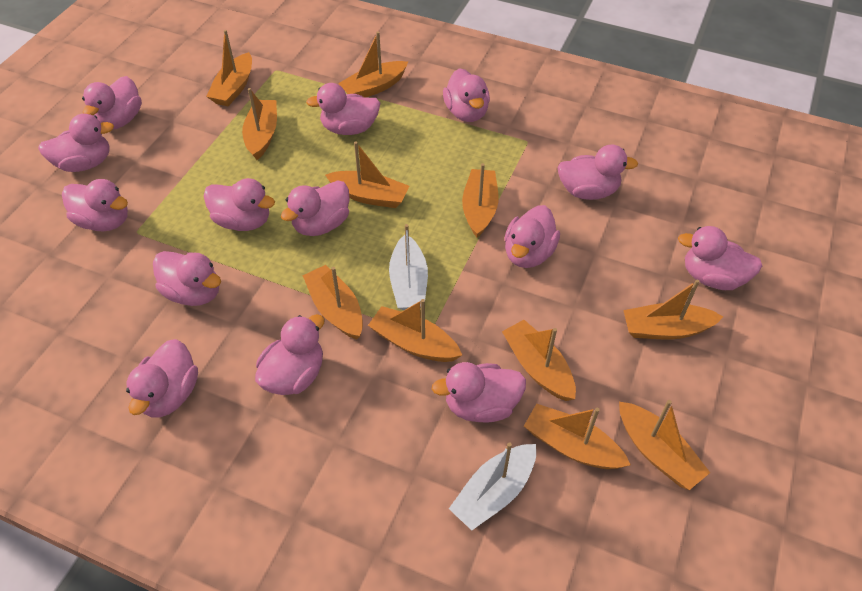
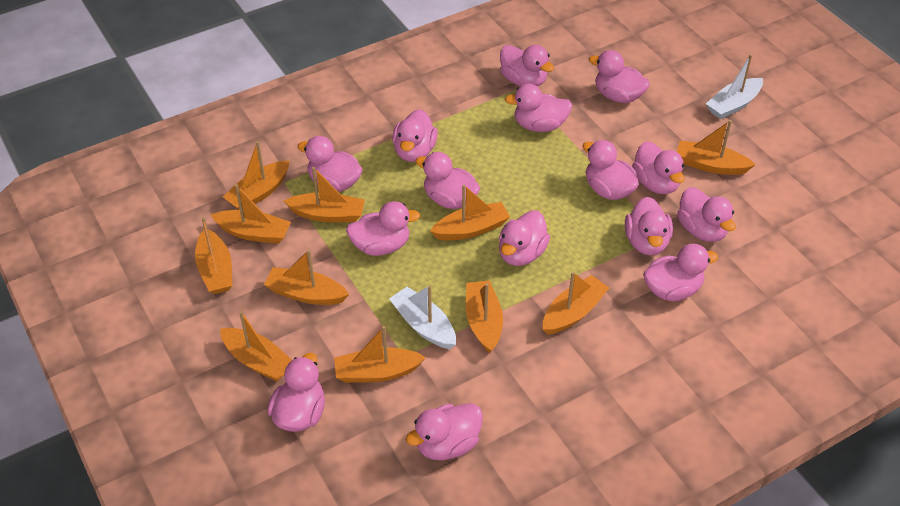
pink duck: [38,114,114,172] [62,179,128,231] [82,76,142,129] [126,339,198,417] [153,251,221,306] [204,178,275,231] [255,314,325,395] [281,180,350,236] [306,83,380,135] [432,362,526,423] [443,68,490,122] [504,205,560,268] [558,144,638,200] [678,226,762,290] = 14 -> [268,353,325,432] [297,136,363,192] [346,201,420,256] [392,109,438,162] [406,403,483,460] [415,152,480,209] [499,211,550,266] [500,45,554,86] [505,84,572,132] [582,140,639,200] [589,50,650,103] [625,197,673,255] [632,141,685,194] [643,243,718,301] [677,187,736,242] = 15

